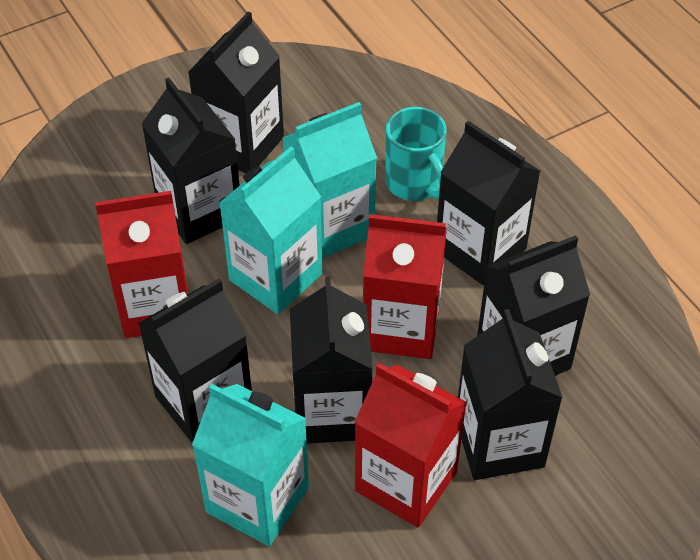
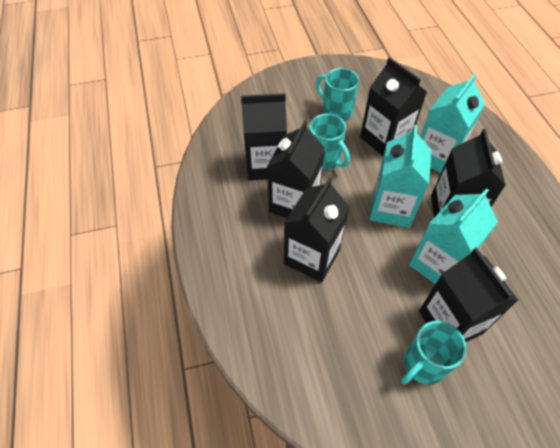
black carton: [138,279,252,443] [141,78,240,244] [188,11,284,173] [290,276,373,443] [437,121,540,286] [458,309,563,480] [477,235,590,376] = 7 -> [241,93,287,180] [267,120,325,218] [284,178,349,282] [360,57,427,156] [419,248,519,342] [431,129,506,218] = 6
red carton: [95,191,188,338] [354,363,467,528] [363,214,447,359] = 3 -> none = 0
turquoise mug: [385,107,447,201] = 1 -> [309,114,350,170] [316,68,359,121] [401,321,467,385] = 3

